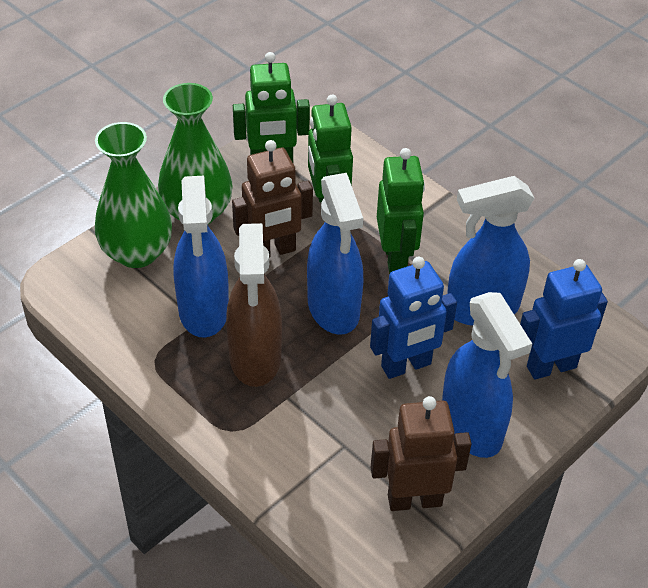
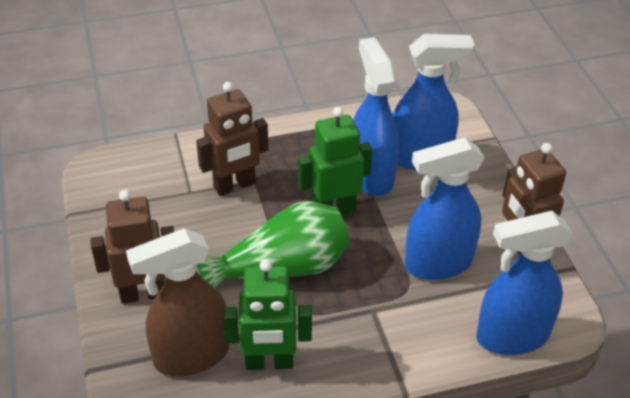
blue robot: [370,257,457,379] [520,259,608,379] = 2 -> none = 0
brown robot: [232,140,313,258] [371,396,472,511] = 2 -> [90,190,174,304] [196,82,268,196] [502,143,566,254] = 3
green robot: [233,52,310,162] [308,95,353,203] [377,148,425,274] = 3 -> [223,259,312,370] [298,107,372,214] = 2
green vase: [95,122,172,268] [158,83,232,224] = 2 -> [197,201,349,288] = 1

